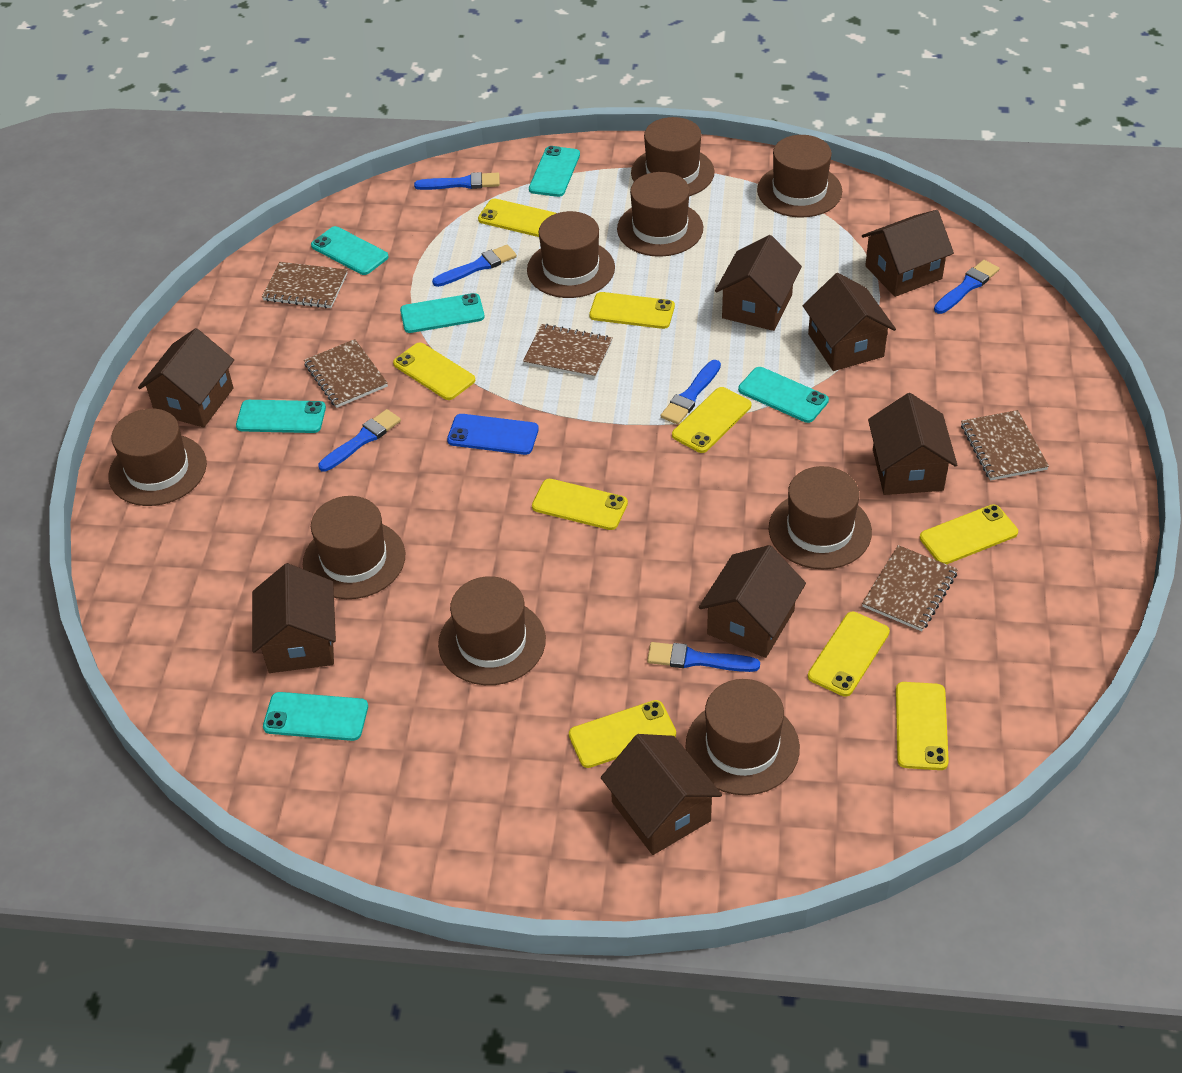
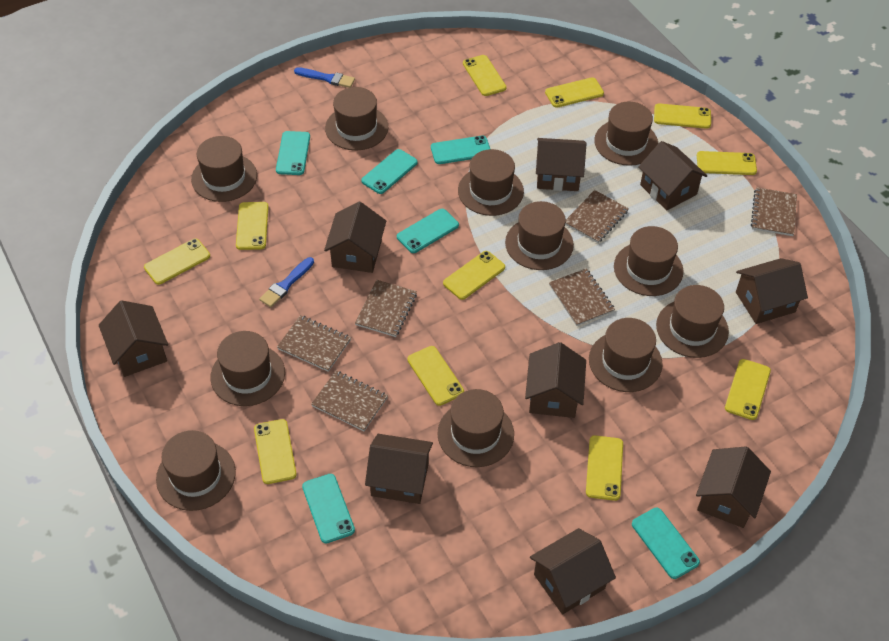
blue brush: [318,409,401,472] [414,172,500,190] [432,245,517,287] [647,642,760,672] [661,360,721,425] [934,260,1000,314] = 6 -> [259,257,314,307] [294,67,355,88] = 2
blue phone: [447,414,539,455] = 1 -> none = 0
brown hat: [109,408,207,506] [303,496,405,599] [438,576,546,685] [527,211,615,298] [617,172,703,257] [631,117,715,196] [686,679,800,795] [757,135,842,218] [769,466,872,569] = 9 -> [156,430,236,511] [191,136,257,202] [211,331,285,406] [325,87,388,150] [437,389,514,467] [458,149,524,216] [505,201,574,270] [589,318,663,392] [594,101,658,166] [614,226,683,296] [656,285,729,358] = 11
brown house: [138,328,234,427] [252,563,336,673] [601,734,722,855] [699,545,806,658] [715,235,802,331] [803,273,896,371] [862,210,954,297] [868,393,957,495] = 8 -> [99,300,168,377] [324,202,386,273] [365,434,433,504] [525,342,586,418] [530,528,616,615] [536,138,586,191] [638,141,707,210] [696,446,771,528] [736,258,808,324] = 9
brown notebook: [262,262,348,308] [304,339,388,408] [523,324,613,379] [862,545,958,631] [961,410,1049,481] = 5 -> [277,315,351,372] [311,371,388,431] [355,280,417,337] [549,268,615,326] [565,190,629,243] [751,187,797,236] = 6
yellow phone: [393,343,475,400] [478,199,556,237] [532,479,628,530] [569,700,676,768] [589,292,675,329] [672,387,751,453] [808,612,890,697] [896,682,949,770] [920,504,1018,564] = 9 -> [144,239,210,285] [236,202,268,250] [254,419,297,484] [407,346,464,406] [443,251,505,300] [463,55,506,96] [545,77,604,108] [586,435,623,501] [654,103,711,129] [697,151,757,175] [725,359,771,420] = 11

